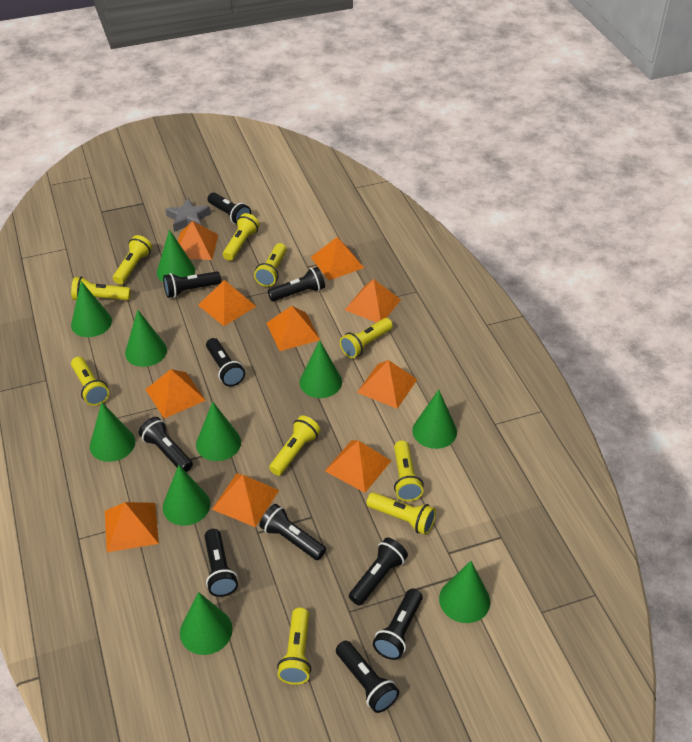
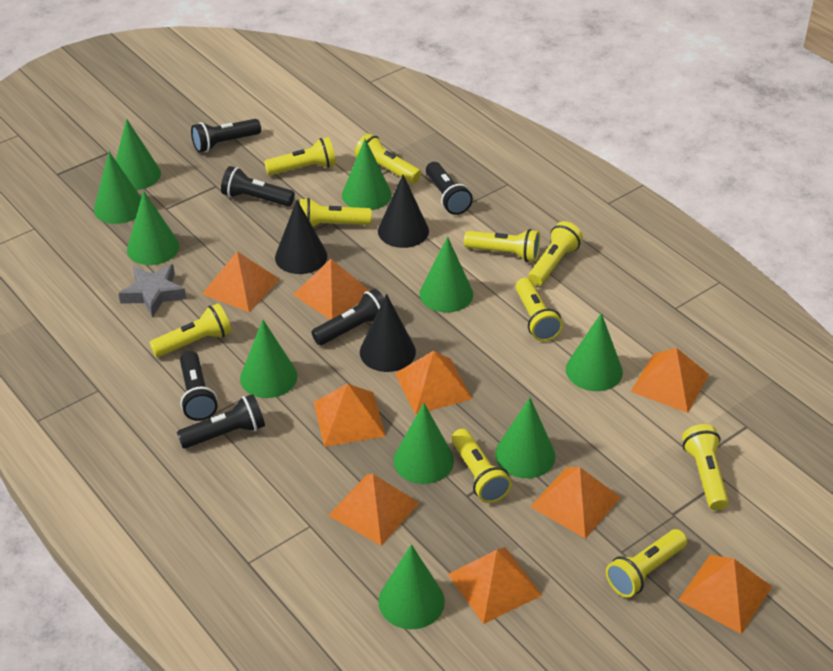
black cone: none = 0 -> [275,200,327,274] [360,294,416,372] [378,175,429,248] = 3
black flashlight: [139,417,193,472] [163,271,221,298] [204,529,238,597] [206,338,245,387] [208,193,251,224] [259,504,326,560] [268,267,325,301] [336,641,399,713] [349,538,408,606] [373,589,423,660] = 10 -> [177,394,265,449] [180,351,218,421] [191,119,261,153] [221,166,295,206] [311,289,384,345] [426,162,473,215] = 6
orange pyramid: [105,502,159,552] [145,369,206,419] [178,221,218,260] [198,280,257,326] [212,473,279,527] [266,306,320,351] [311,237,364,280] [325,440,391,493] [345,279,401,323] [357,360,417,409] = 10 -> [202,251,280,312] [293,259,370,320] [314,384,386,447] [328,474,419,546] [395,351,472,415] [448,547,542,624] [530,467,621,539] [631,348,709,413] [679,555,772,634] = 9

